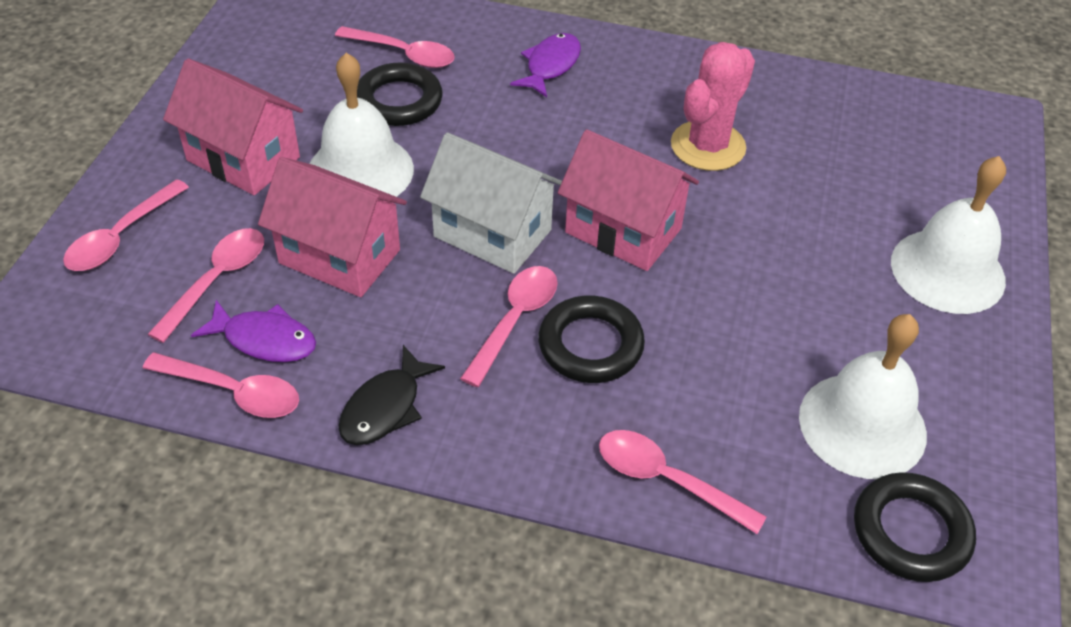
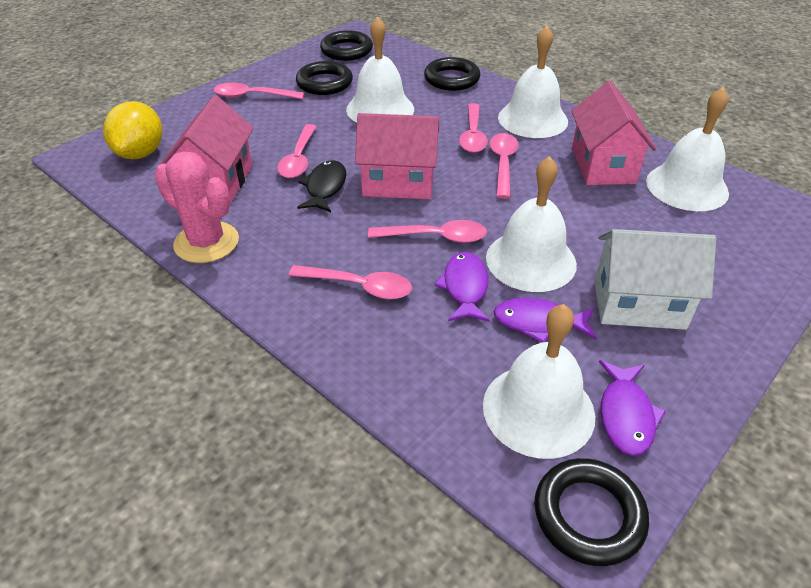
black ring: [357,63,443,126] [538,296,645,383] [854,472,976,582] = 3 -> [296,61,353,95] [320,30,373,61] [424,57,480,91] [534,458,649,566] = 4
purple fish: [191,300,316,362] [510,33,581,97] = 2 -> [434,252,490,322] [493,298,597,343] [599,360,666,456] = 3
white bell: [310,53,414,197] [799,314,927,479] [891,156,1006,314] = 3 -> [346,16,414,123] [483,304,595,459] [486,156,577,292] [498,26,568,138] [646,87,729,211] = 5
yellow lemon: none = 0 -> [103,101,162,159] = 1

